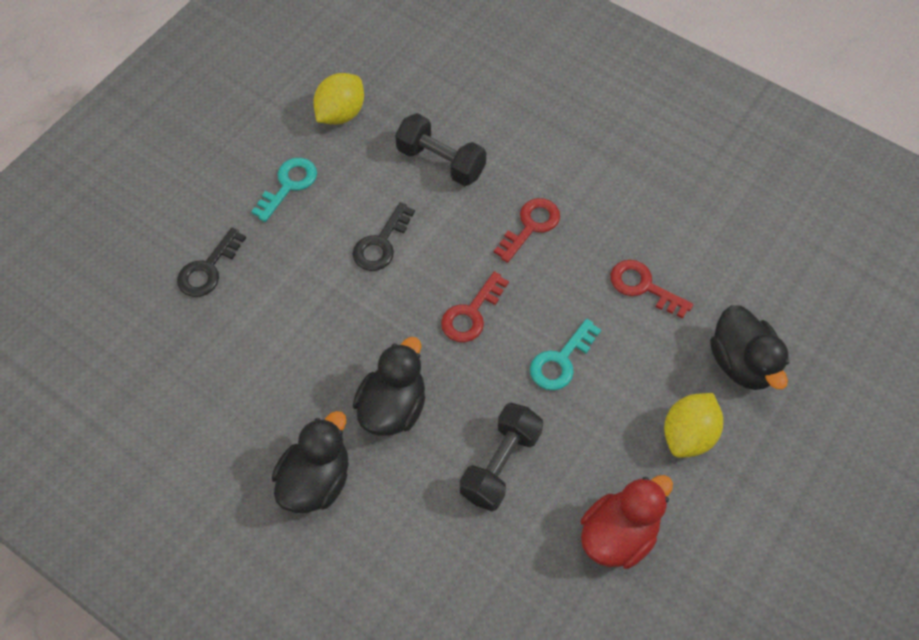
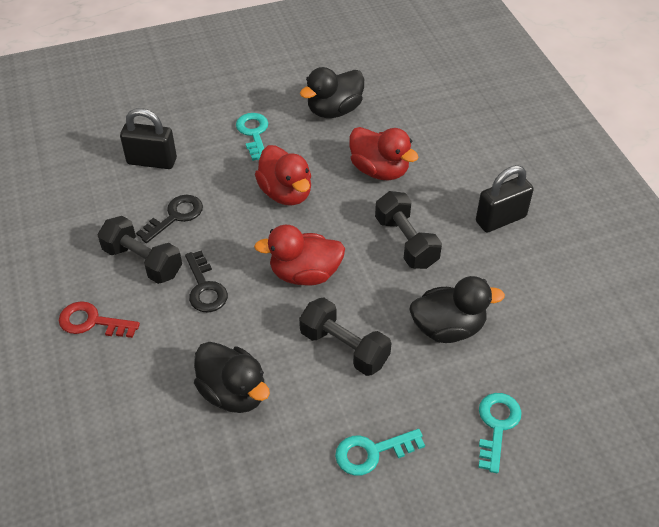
black dumbbell: [395,113,486,186] [460,403,543,511] = 2 -> [97,216,182,284] [299,297,391,376] [375,191,442,269] = 3
black padlock: none = 0 -> [120,108,177,169] [476,165,534,233] = 2
red duck: [581,475,673,569] = 1 -> [254,225,345,286] [255,145,311,206] [349,127,419,181] = 3
red key: [441,271,509,342] [494,198,560,263] [610,260,693,319] = 3 -> [59,301,140,338] = 1
turquoise key: [251,158,317,222] [530,319,601,390] = 2 -> [236,113,268,161] [335,429,425,476] [478,393,522,473] = 3
yellow lemon: [313,73,364,125] [664,393,723,458] = 2 -> none = 0

